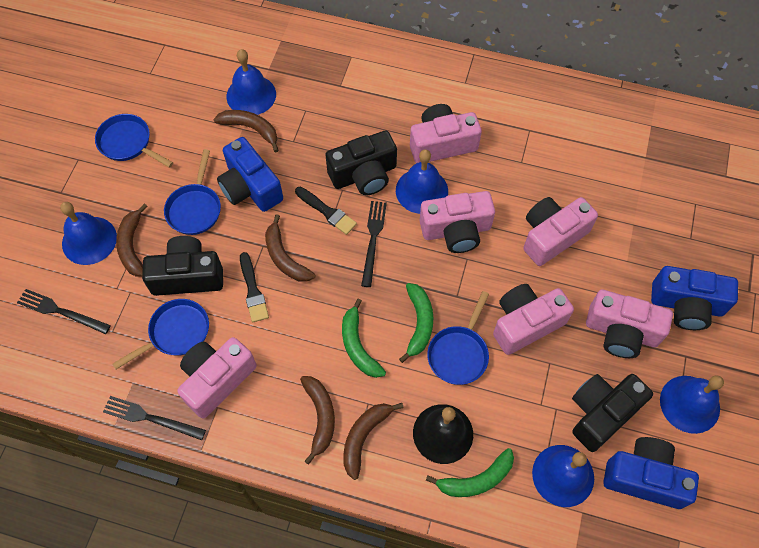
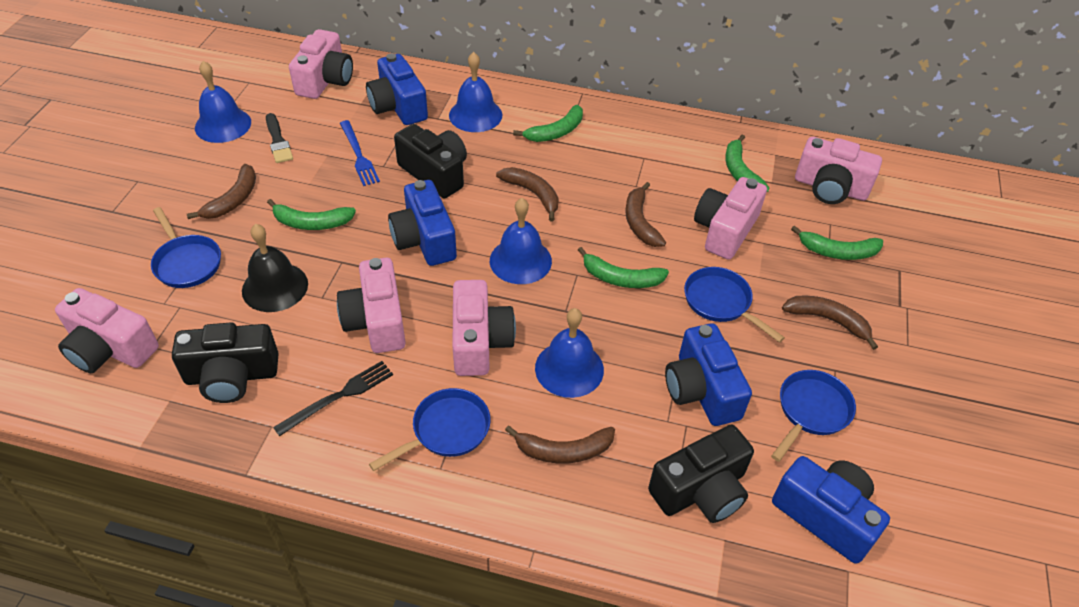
black brush: [240,252,269,322] [295,187,357,235] = 2 -> [266,113,293,163] = 1
black fork: [17,289,111,334] [103,396,206,440] [361,201,387,287] = 3 -> [273,361,393,436] = 1
blue bell: [60,202,117,265] [226,49,276,115] [396,149,448,214] [532,445,594,507] [660,376,724,434] = 5 -> [195,61,251,143] [449,52,502,132] [490,198,552,284] [535,308,604,398] = 4
blue camera: [217,137,283,212] [603,437,699,509] [651,266,738,330] = 3 -> [366,53,428,125] [388,180,457,266] [665,323,752,426] [772,456,890,564] = 4
blue fork: none = 0 -> [340,120,380,186] = 1
green banana: [342,298,386,378] [399,283,433,363] [426,448,514,497] = 3 -> [267,199,356,230] [513,105,583,142] [578,247,669,288] [725,135,770,192] [791,225,883,260] = 5

